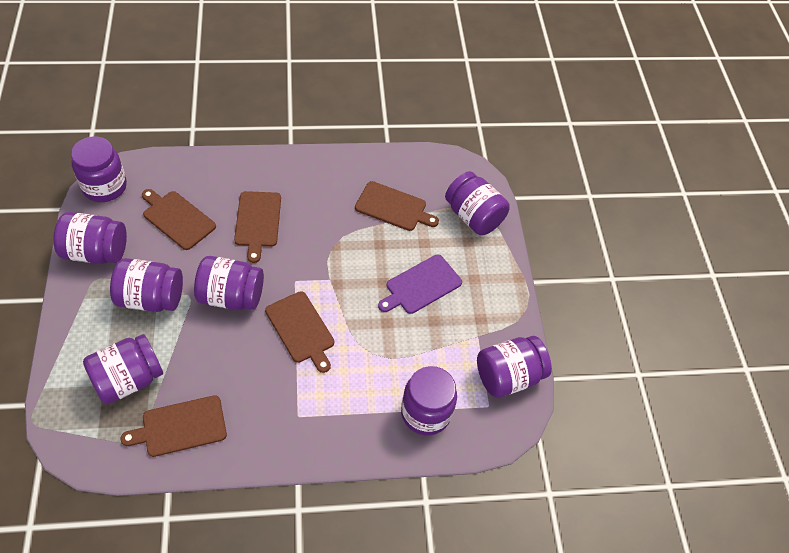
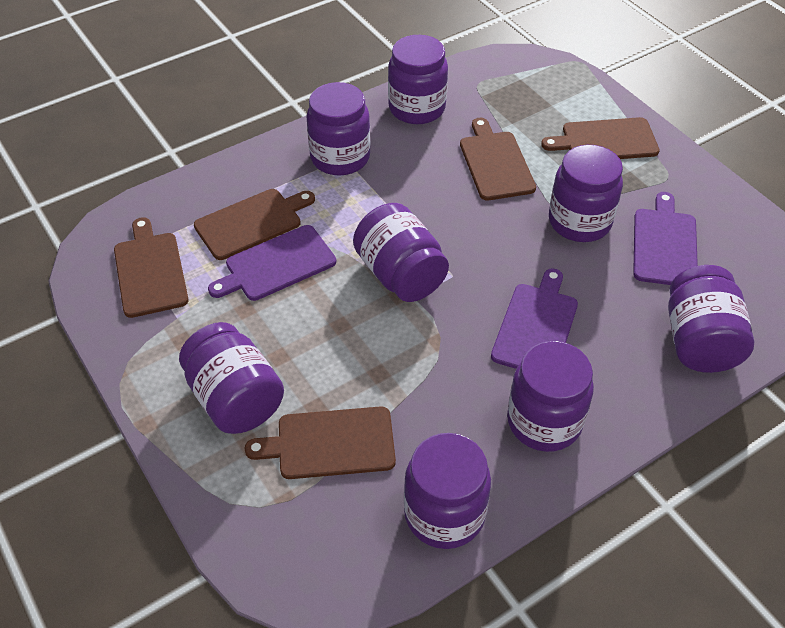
purple cutting board: [378,254,462,314] = 1 -> [208,225,336,301] [491,268,578,369] [633,192,698,285] = 3

